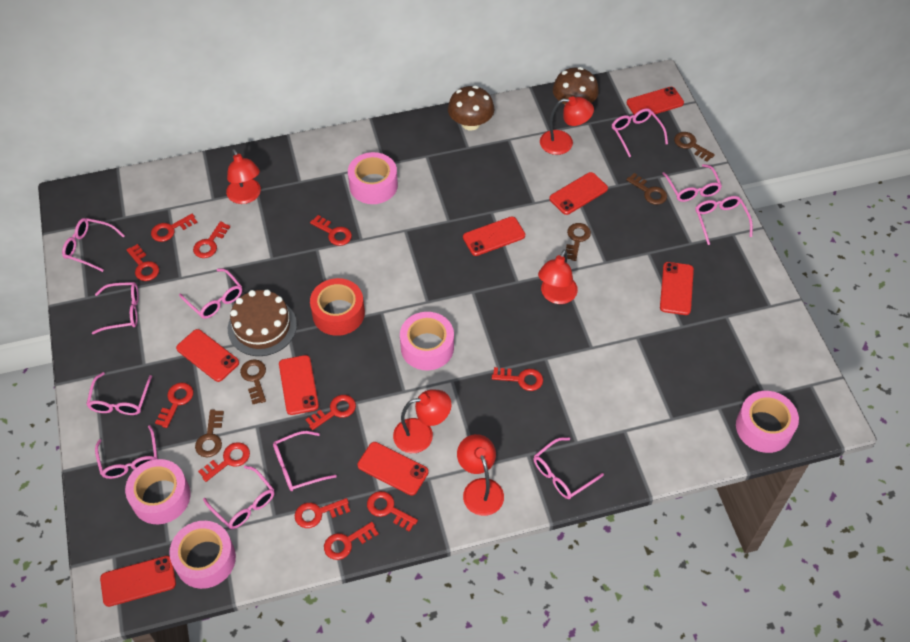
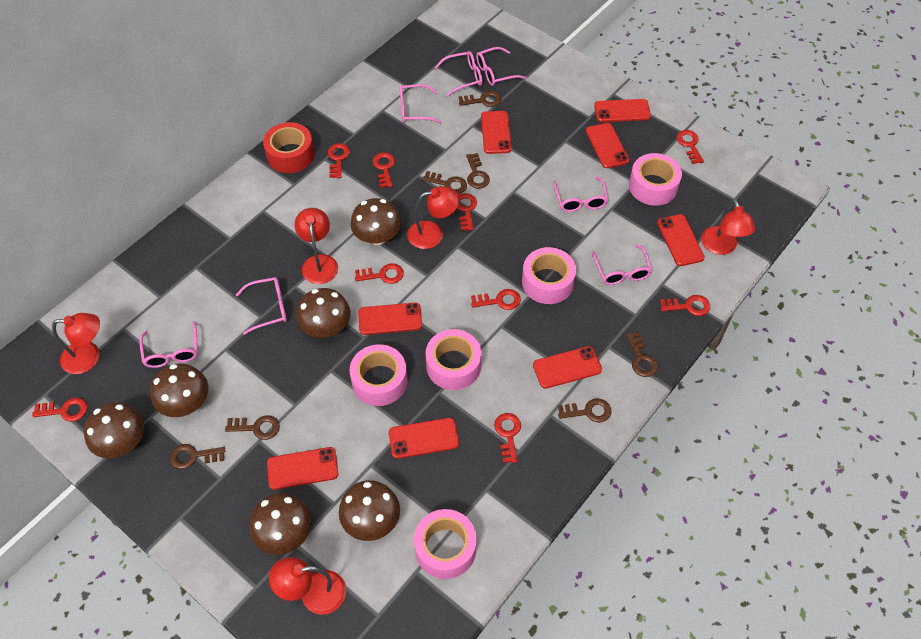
brown cake: [228,290,297,356] = 1 -> none = 0
brown key: [195,410,224,457] [240,359,266,404] [566,223,591,261] [626,173,667,205] [674,132,715,162] = 5 -> [169,444,225,469] [225,415,280,440] [422,171,467,194] [459,91,502,107] [466,153,490,189] [558,398,611,423] [626,332,658,377] = 7
brown mushroom: [448,86,494,131] [553,67,599,104] = 2 -> [84,402,144,458] [150,363,208,417] [249,493,312,555] [296,288,350,338] [339,480,400,541] [350,198,401,245] = 6
pink glasses: [62,218,125,272] [86,372,152,415] [92,282,139,334] [95,425,157,479] [179,268,242,319] [203,465,274,529] [273,431,337,491] [534,437,604,499] [612,108,668,157] [662,164,722,202] [695,196,753,245] = 11 -> [140,321,198,368] [236,277,287,335] [400,84,442,123] [435,51,482,96] [476,47,527,86] [553,177,608,212] [591,244,652,285] = 7
red key: [126,244,159,281] [151,214,198,242] [155,383,193,428] [193,221,230,258] [198,442,250,482] [295,498,350,528] [305,395,356,430] [310,215,352,246] [324,522,379,560] [367,491,418,532] [492,367,543,391] = 11 -> [32,398,88,422] [328,143,350,178] [355,263,404,284] [372,152,395,188] [457,193,477,231] [471,289,521,310] [494,413,521,463] [660,295,710,316] [676,130,704,164] = 9

